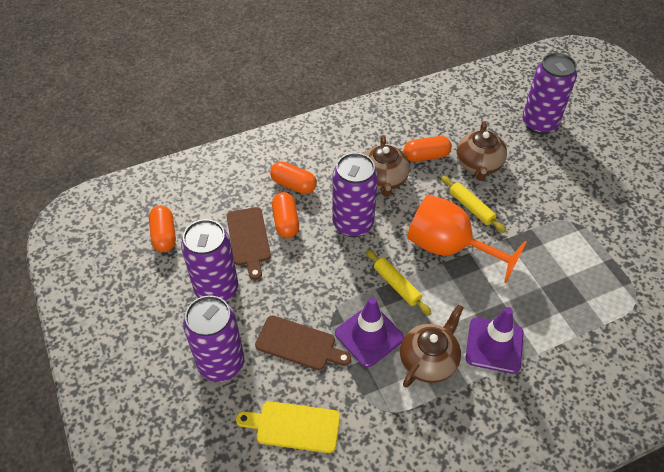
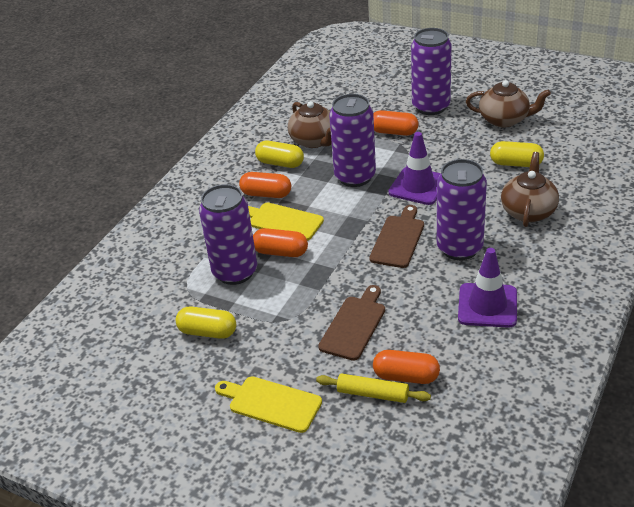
orange goblet: [407,195,526,283] = 1 -> none = 0
yellow capsule: none = 0 -> [176,307,236,339] [255,141,304,168] [490,141,544,167] = 3
yellow cutting board: [236,401,340,453] = 1 -> [215,377,322,433] [248,202,324,241] = 2
yellow rolling pin: [366,249,431,315] [441,176,506,233] = 2 -> [316,374,431,403] = 1

